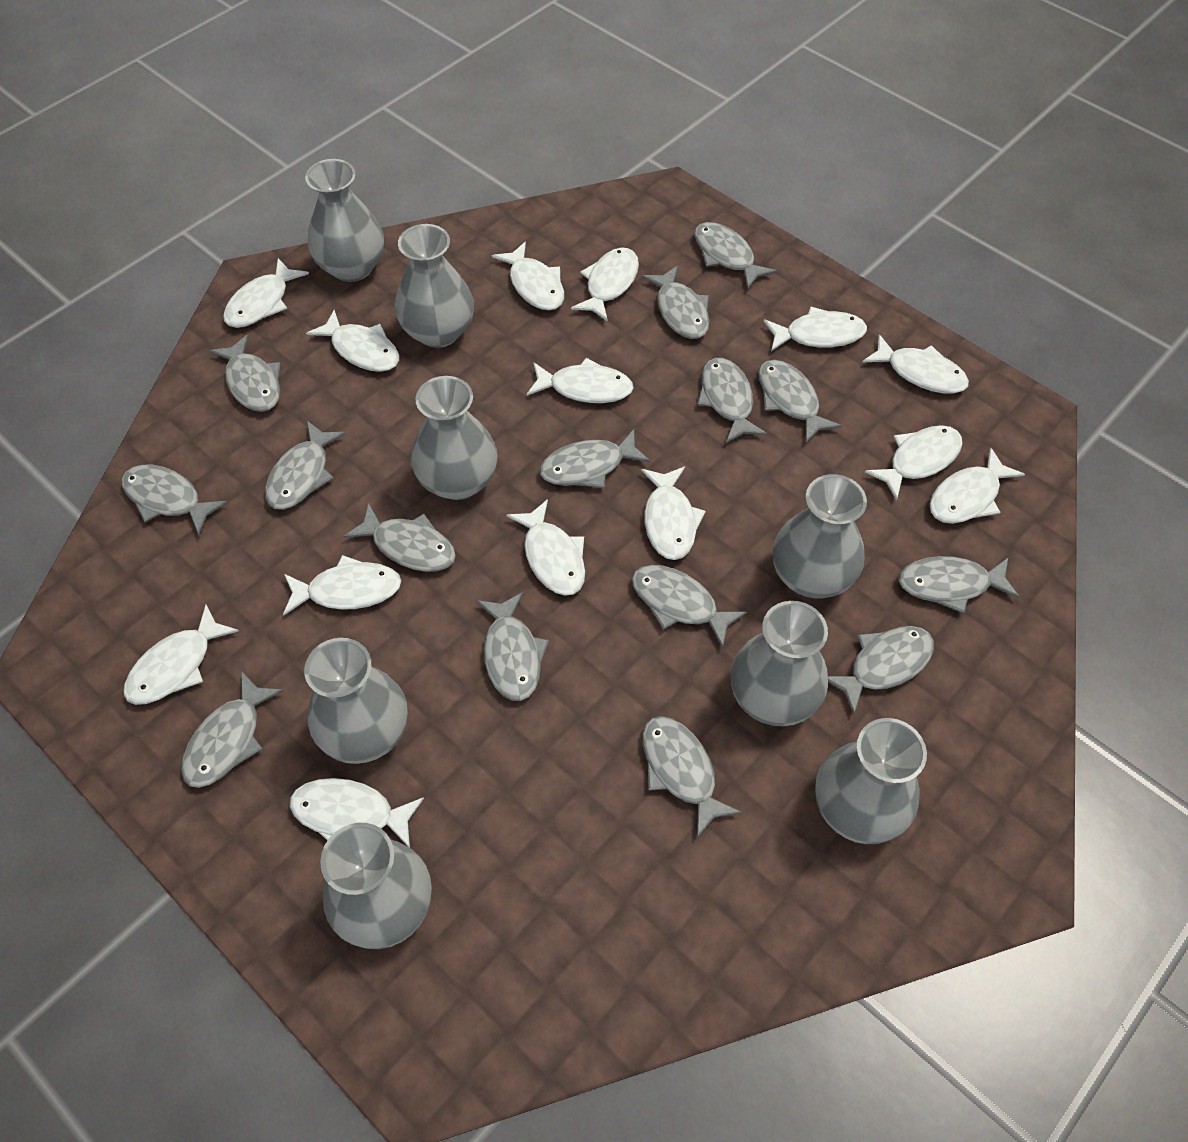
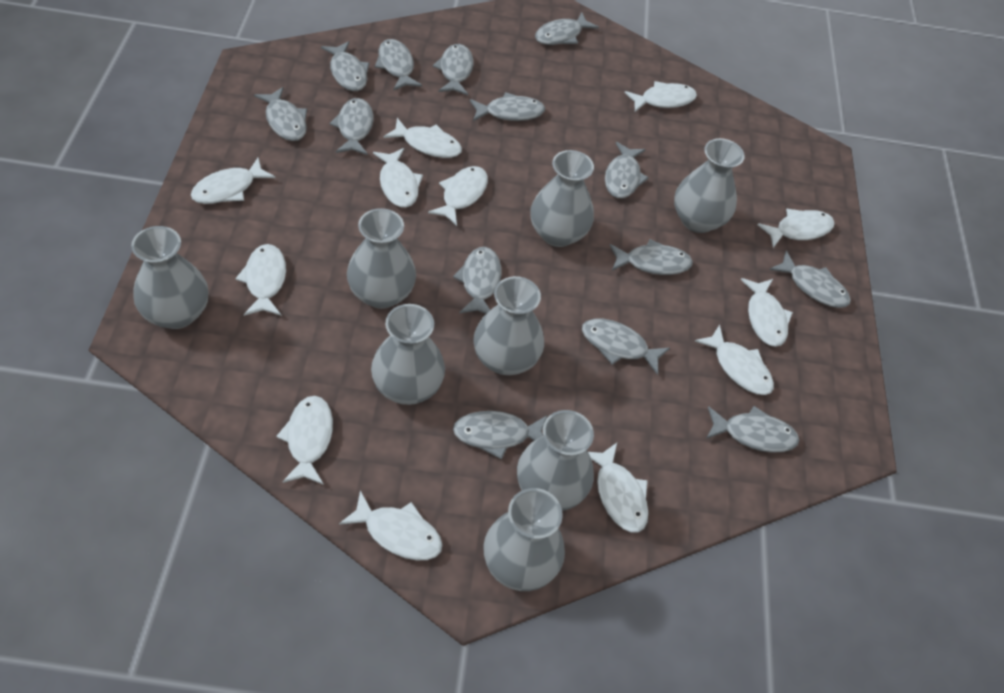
grey fish: [122,465,228,535] [181,672,284,788] [209,335,281,412] [265,421,346,510] [344,503,456,572] [476,592,549,701] [539,429,650,488] [632,565,747,648] [642,266,709,339] [643,716,742,838] [694,222,777,290] [697,358,767,443] [758,360,842,443] [828,626,934,715] [899,556,1019,614] = 15 -> [254,87,307,141] [321,41,370,91] [329,98,374,155] [375,39,422,91] [433,44,473,95] [453,247,501,314] [453,411,547,459] [470,92,545,121] [535,12,599,45] [582,319,670,375] [605,142,649,198] [610,239,693,275] [706,406,799,453] [769,251,851,308] = 14
white fish: [124,605,239,705] [223,258,309,328] [283,555,401,615] [290,778,424,848] [306,310,399,372] [492,242,564,310] [507,499,585,596] [527,358,634,403] [571,247,639,322] [641,467,706,560] [763,307,867,351] [862,334,969,394] [865,425,963,501] [930,447,1025,524] = 14 -> [191,158,275,204] [235,244,286,316] [276,396,333,485] [339,490,442,560] [373,148,423,208] [383,118,462,158] [428,166,488,226] [588,443,648,533] [625,81,697,112] [695,324,774,395] [741,278,793,347] [758,209,835,248] = 12

